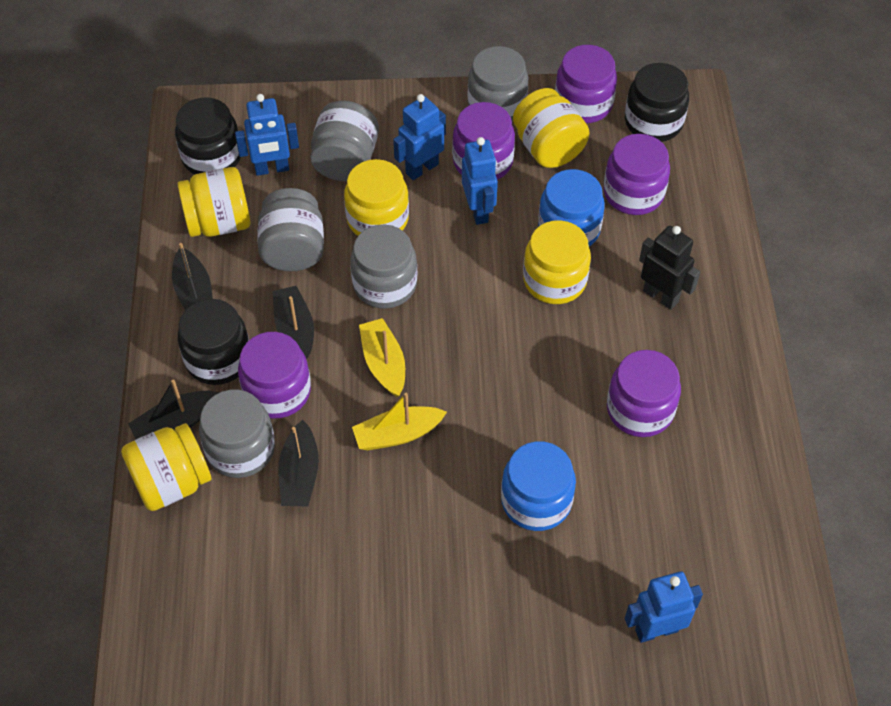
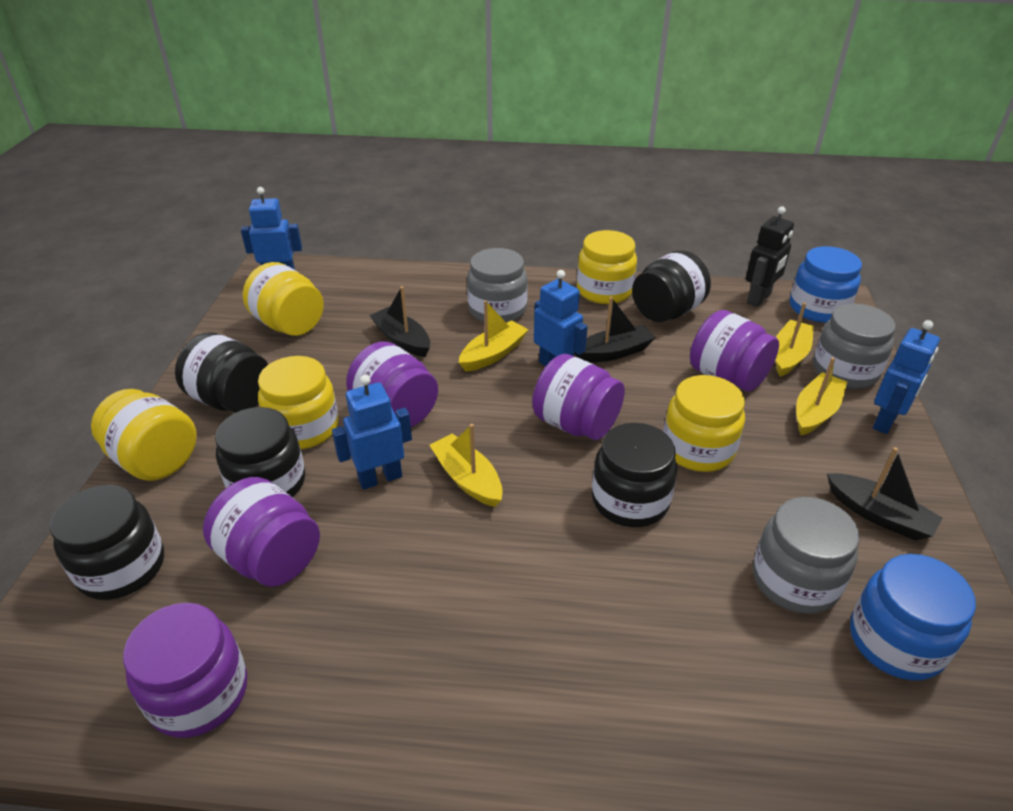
black boat: [128,379,220,439] [172,243,213,310] [272,286,314,360] [278,420,319,506] = 4 -> [369,286,430,357] [574,297,655,362] [827,447,943,540] = 3
black jar: [175,97,240,175] [178,299,249,385] [625,63,689,142] = 3 -> [50,485,164,600] [175,332,268,413] [215,407,305,497] [592,423,677,527] [632,250,711,322] = 5
grey jar: [199,390,275,478] [258,188,324,271] [310,101,379,181] [350,224,417,309] [468,46,528,122] = 5 -> [467,248,528,323] [753,497,860,614] [813,304,896,389] = 3
yellow boat: [352,393,447,450] [359,318,405,397] = 2 -> [429,424,503,507] [459,300,529,372] [775,302,814,377] [796,357,847,435] = 4

